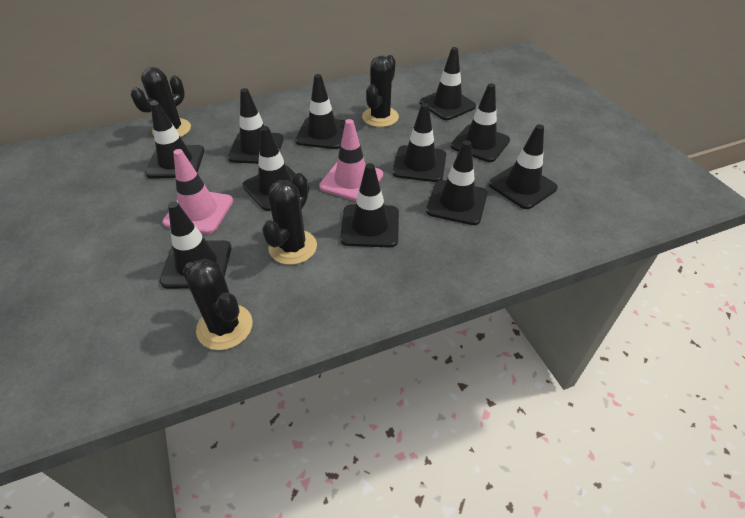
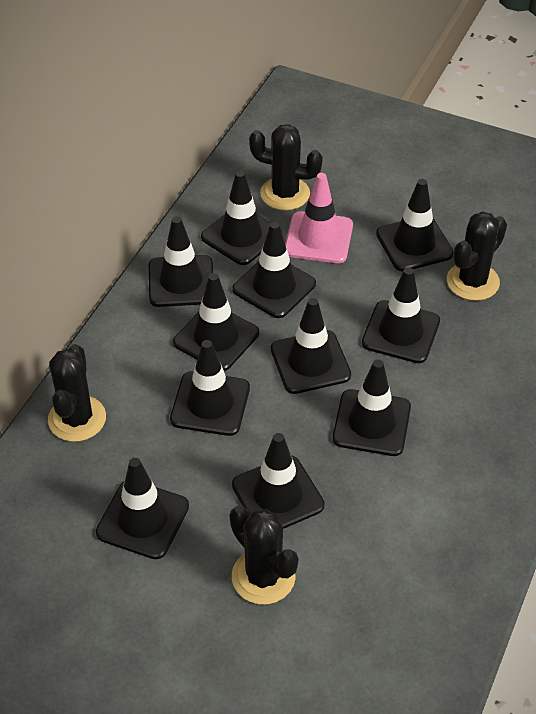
pink traffic cone: [163,149,233,234] [319,119,383,201] = 2 -> [285,173,353,263] = 1

